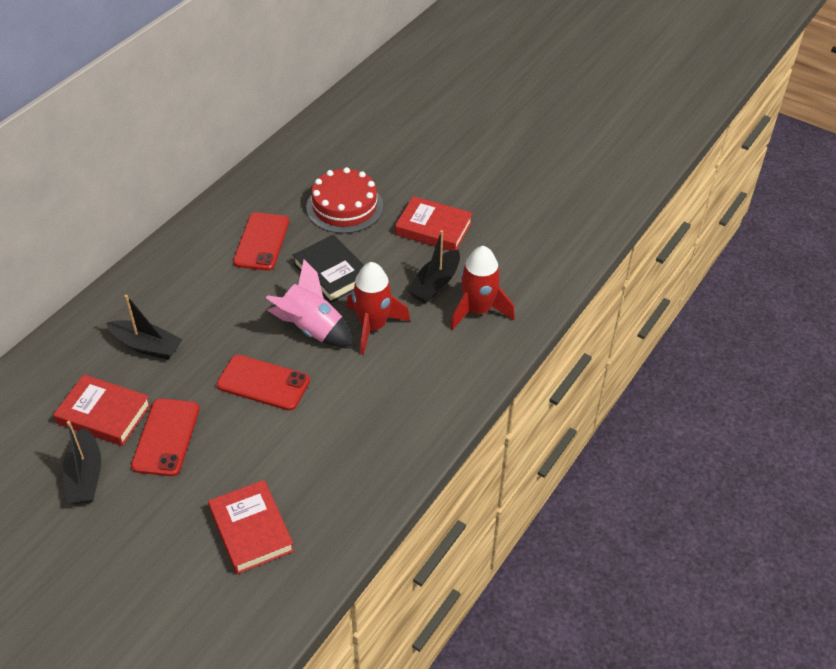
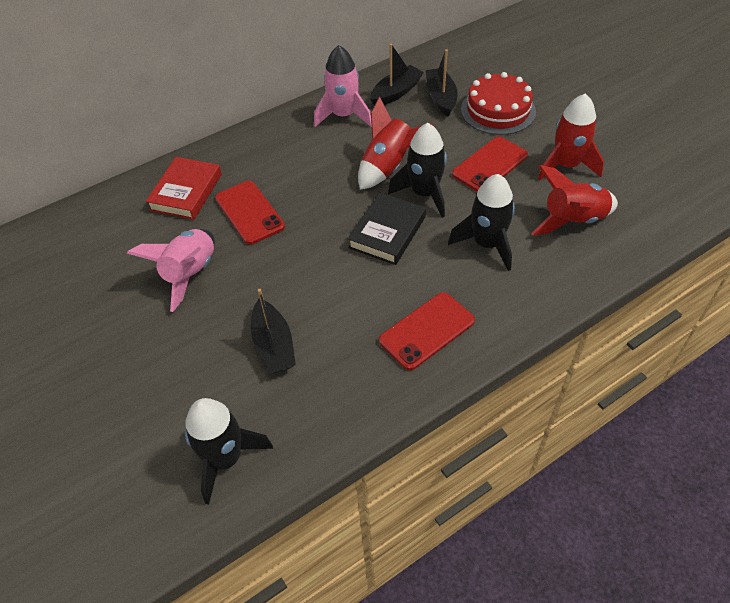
black rocket: none = 0 -> [185,398,273,505] [388,123,447,218] [448,174,515,271] = 3
pink rocket: [266,260,353,347] = 1 -> [127,229,215,312] [314,45,372,127] = 2
red book: [53,374,151,446] [208,480,294,574] [395,196,473,251] = 3 -> [146,157,222,220] = 1
red rocket: [347,262,410,355] [450,246,515,330] = 2 -> [358,97,433,190] [531,165,618,235] [538,94,604,180] = 3

